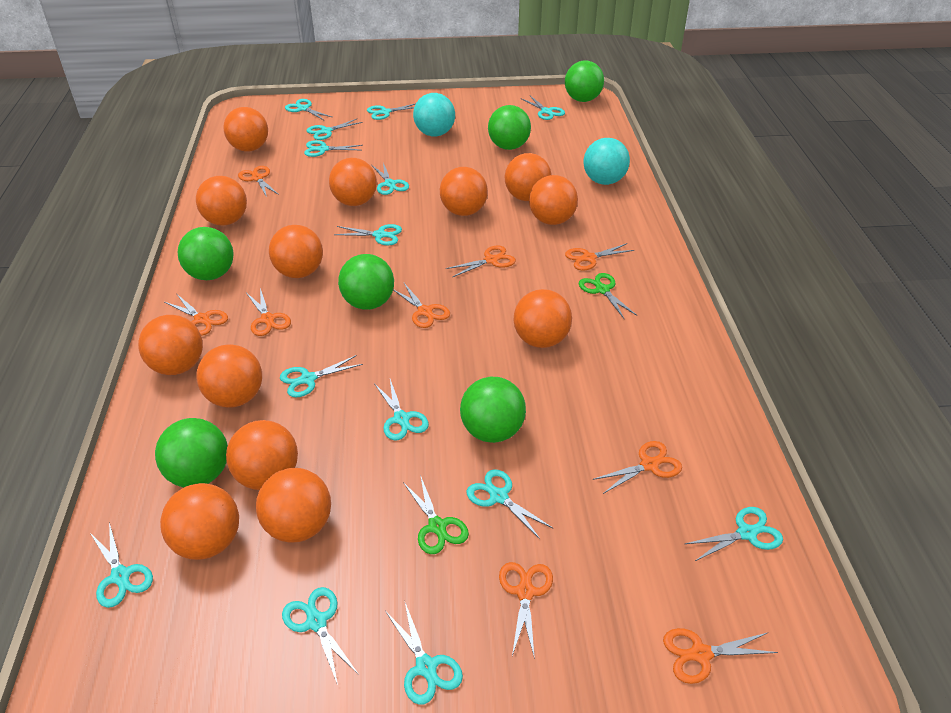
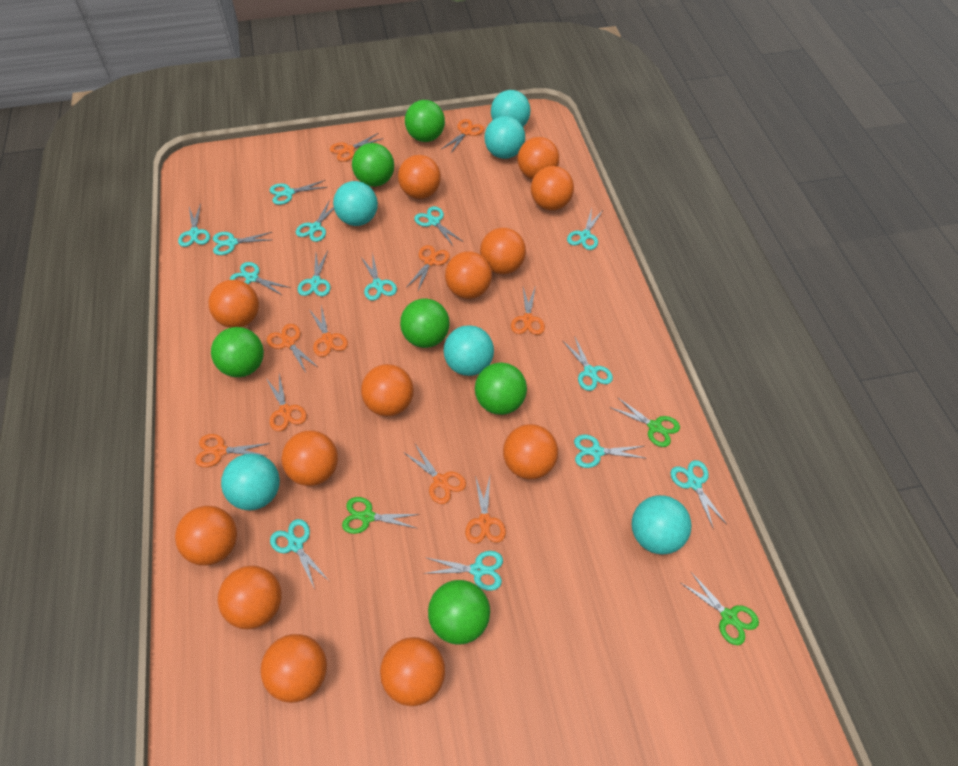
green scissors: [403,475,469,554] [579,273,637,318] = 2 -> [342,497,420,534] [610,397,680,447] [681,572,759,645] = 3
orange scissors: [165,294,228,336] [238,166,279,197] [247,288,291,336] [393,283,450,328] [446,245,516,277] [499,562,553,659] [565,243,634,270] [593,441,682,494] [663,628,778,684] = 9 -> [196,434,270,467] [266,374,307,431] [267,324,318,373] [309,305,348,357] [330,133,384,162] [403,444,466,504] [406,245,450,291] [442,119,484,154] [465,476,506,543] [511,288,545,335] = 10
turquoise ball: [413,93,455,136] [583,138,630,185] = 2 -> [221,454,280,510] [333,181,378,226] [443,325,494,376] [484,116,525,159] [491,90,530,127] [632,495,691,555] = 6

